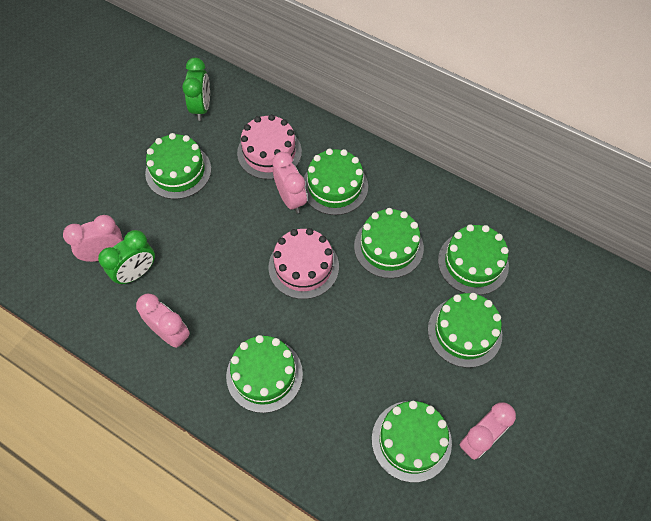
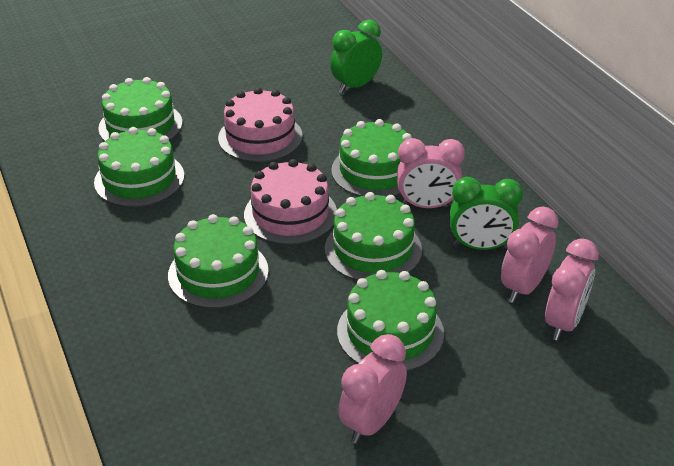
green cake: [145,133,211,199] [226,335,303,413] [304,149,368,215] [354,208,424,278] [372,401,452,482] [428,293,502,368] [438,224,509,295] = 7 -> [94,127,184,207] [98,77,182,141] [168,214,269,309] [325,192,422,281] [331,119,412,196] [337,270,444,371] = 6

